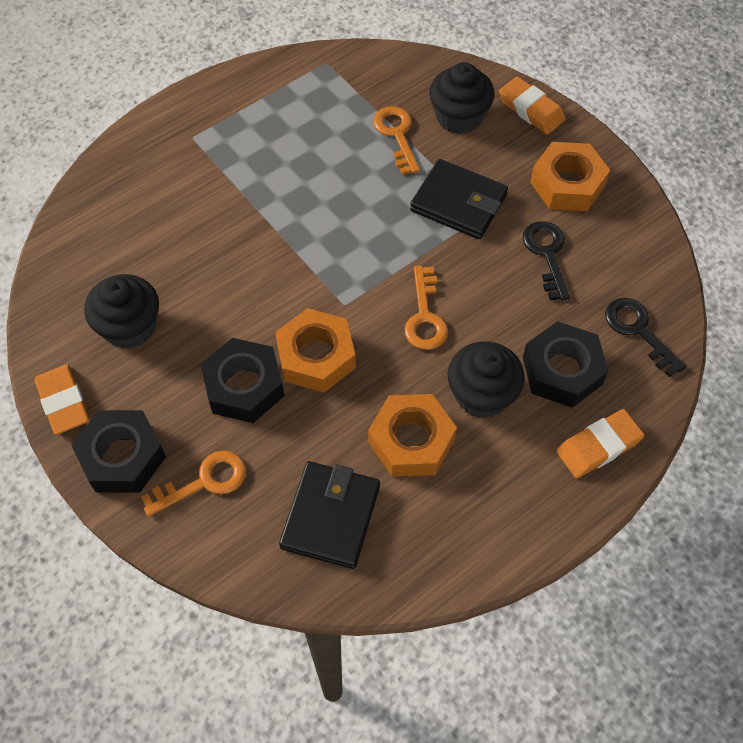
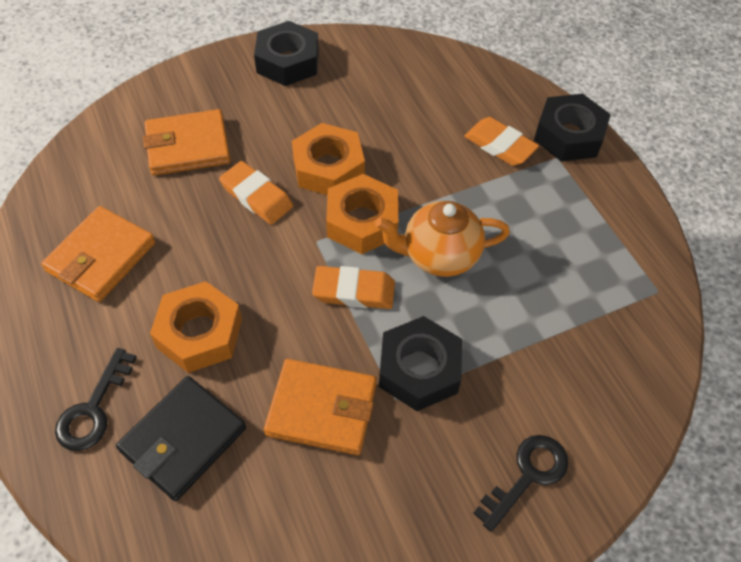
black cupcake: [84,274,159,349] [429,62,495,134] [448,341,525,418] = 3 -> none = 0
black wallet: [279,461,380,569] [410,159,508,239] = 2 -> [116,376,246,501] = 1
orange key: [141,450,246,517] [373,106,420,175] [404,266,448,350] = 3 -> none = 0
orange teapot: none = 0 -> [375,201,510,277] = 1
orange wallet: none = 0 -> [41,206,155,302] [143,109,231,175] [264,359,377,455] = 3

